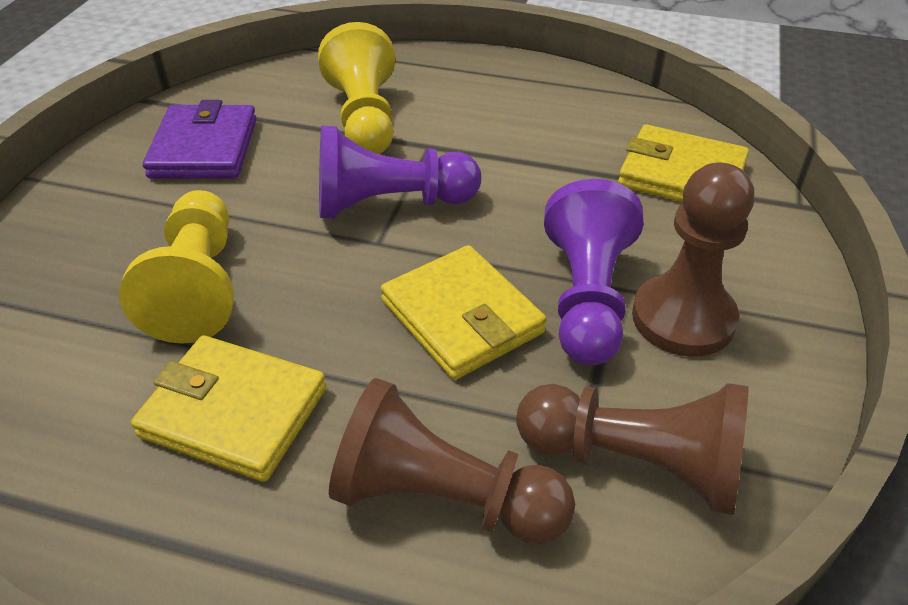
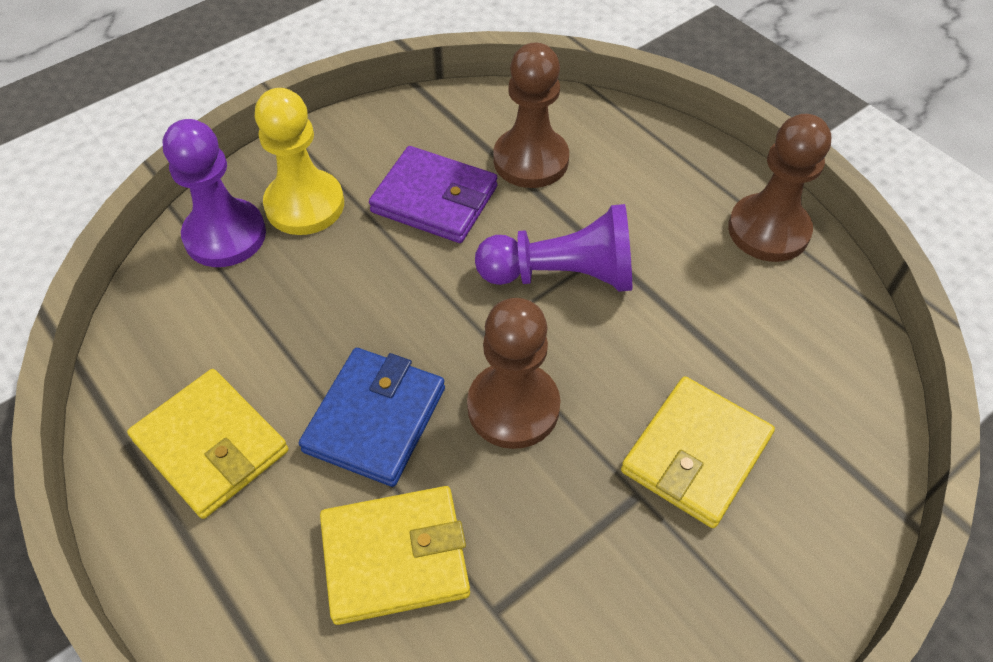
blue wallet: none = 0 -> [299,348,445,487] = 1
yellow pawn: [119,190,234,344] [318,22,395,154] = 2 -> [255,88,344,235] = 1

